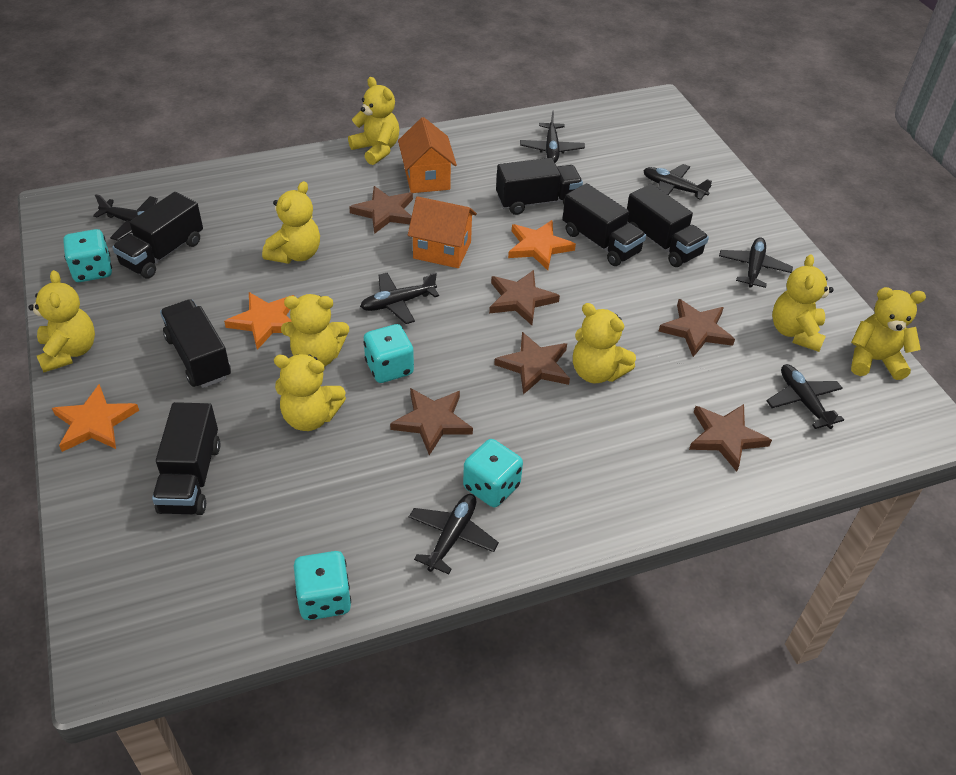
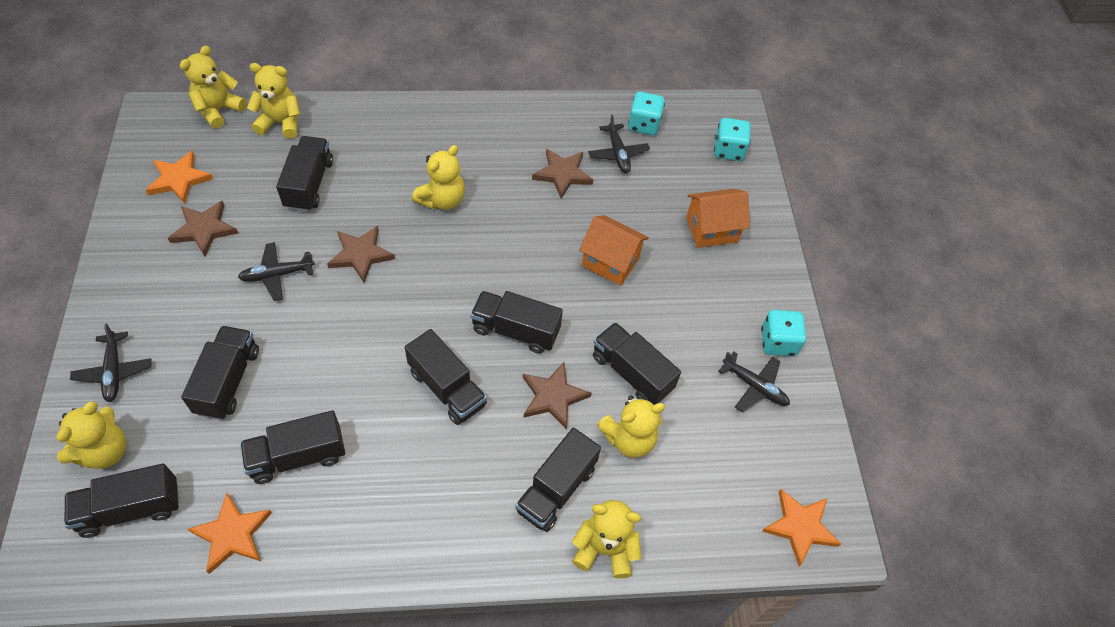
black plane: [93,194,158,241] [360,273,439,324] [409,494,499,574] [520,111,585,163] [643,164,712,200] [719,237,793,288] [767,364,844,429] = 7 -> [70,323,152,402] [238,242,315,301] [588,114,650,173] [718,351,790,413] = 4
black truck: [112,192,203,278] [152,402,220,515] [160,299,231,388] [496,158,583,215] [562,183,646,266] [627,184,709,267] = 6 -> [64,464,179,538] [181,326,259,420] [240,410,345,484] [276,136,333,212] [405,329,487,425] [470,291,563,354] [515,428,601,532] [593,322,681,405] = 8
brown star: [349,186,413,234] [390,388,473,455] [489,270,560,325] [494,332,570,395] [658,299,735,357] [689,404,772,472] = 6 -> [168,201,238,257] [327,226,395,283] [523,362,592,430] [532,149,593,199] = 4
turquoise dice: [63,229,112,282] [294,551,351,620] [363,324,414,383] [463,439,523,507] = 4 -> [628,92,665,136] [714,118,751,161] [761,310,806,356] = 3
yellow teddy bear: [29,270,95,373] [262,181,320,264] [274,354,346,431] [281,294,349,367] [348,77,399,165] [573,303,636,383] [772,254,833,352] [851,287,926,380] = 8 -> [56,401,127,469] [180,46,247,129] [247,63,300,139] [412,145,465,210] [572,500,641,579] [597,396,665,458] = 6

